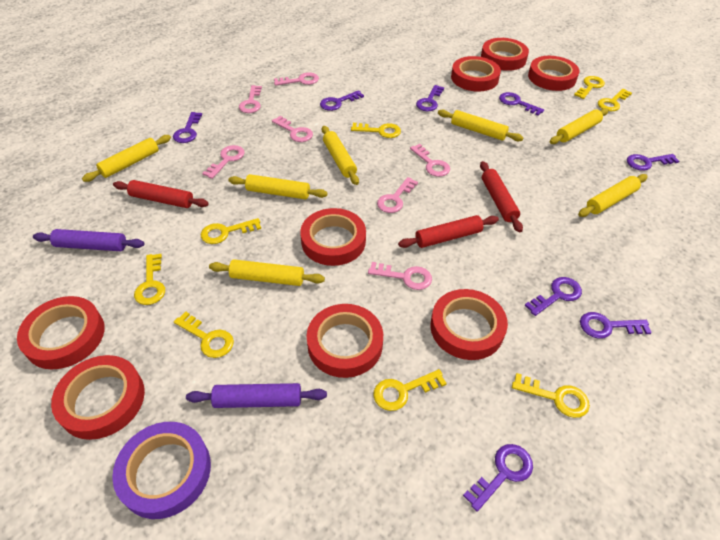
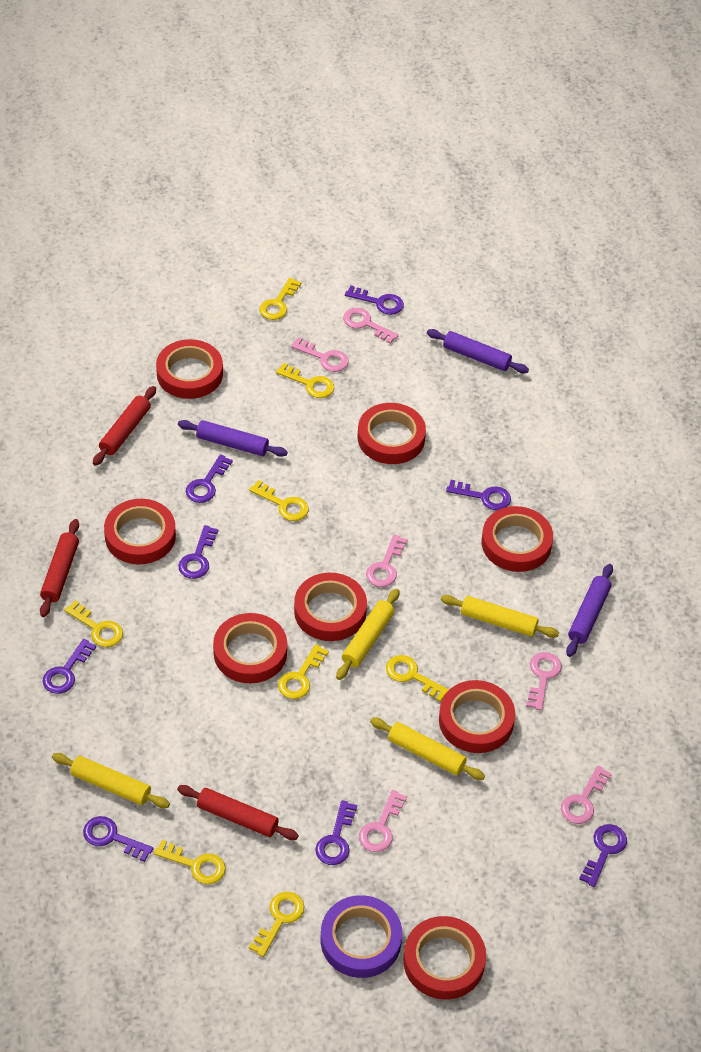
pink key: [202,145,245,179] [239,85,262,113] [272,116,313,142] [274,72,319,86] [368,262,432,290] [377,177,418,213] [410,144,450,177] = 7 -> [291,337,349,372] [343,308,399,344] [359,790,407,852] [366,534,408,587] [526,652,562,710] [561,766,612,824] = 6
purple rolling pin: [33,229,144,251] [186,383,327,408] = 2 -> [178,420,288,457] [427,329,529,373] [566,564,613,657] = 3
yellow rolling pin: [82,135,171,182] [209,259,325,286] [229,174,328,200] [322,126,359,185] [438,110,524,141] [550,108,609,144] [578,174,648,217] = 7 -> [52,753,170,808] [336,589,399,680] [370,718,485,780] [441,595,559,638] = 4

